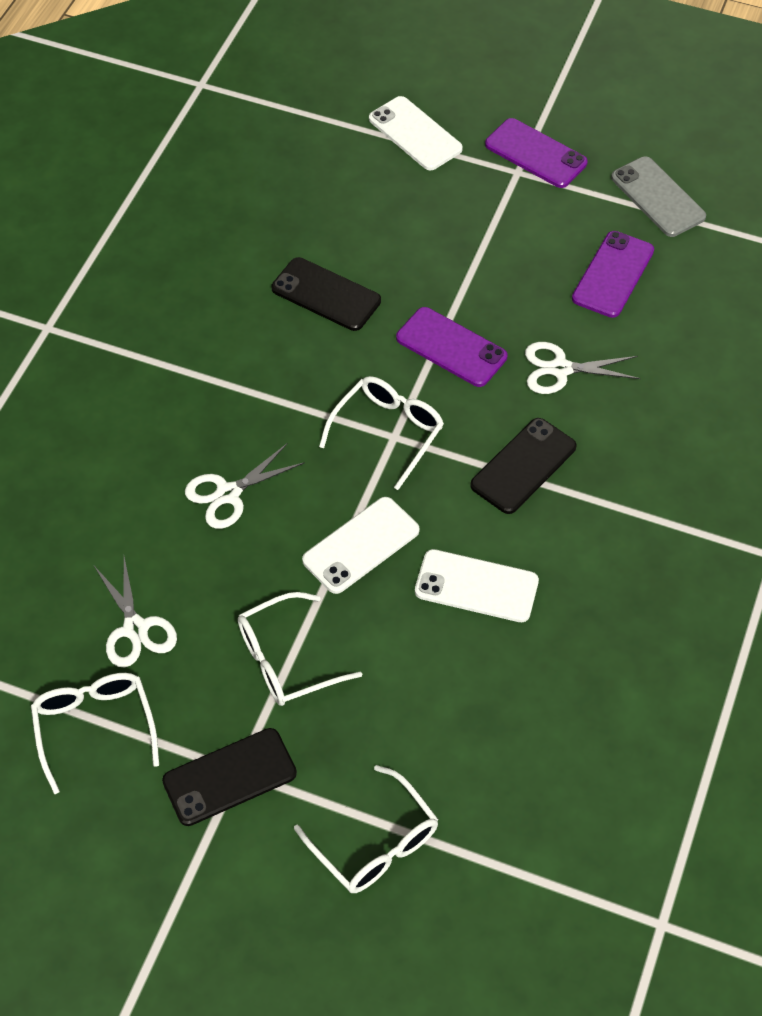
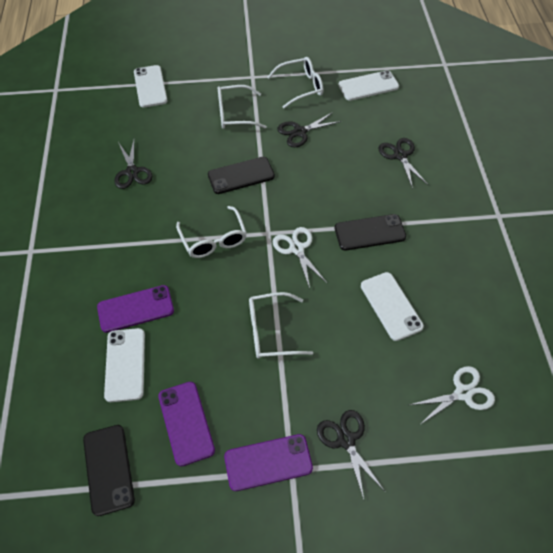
black scissors: none = 0 -> [114,140,152,189] [277,112,342,147] [317,410,384,499] [379,138,428,189] = 4
grey phone: [611,156,706,237] = 1 -> none = 0
white phone: [302,497,419,594] [369,96,463,170] [415,549,539,622] = 3 -> [104,328,145,402] [134,65,168,108] [338,70,399,101] [361,272,424,341] = 4
white scissors: [94,557,177,667] [185,443,305,529] [525,342,641,394] = 3 -> [273,227,327,289] [409,366,495,424] = 2

